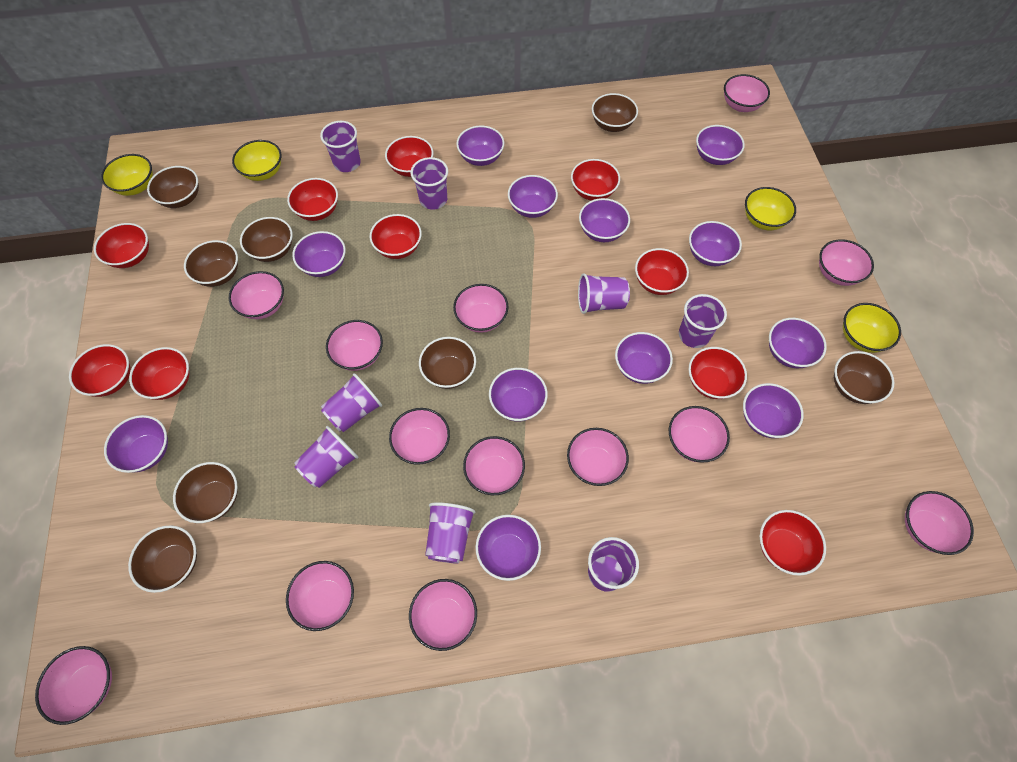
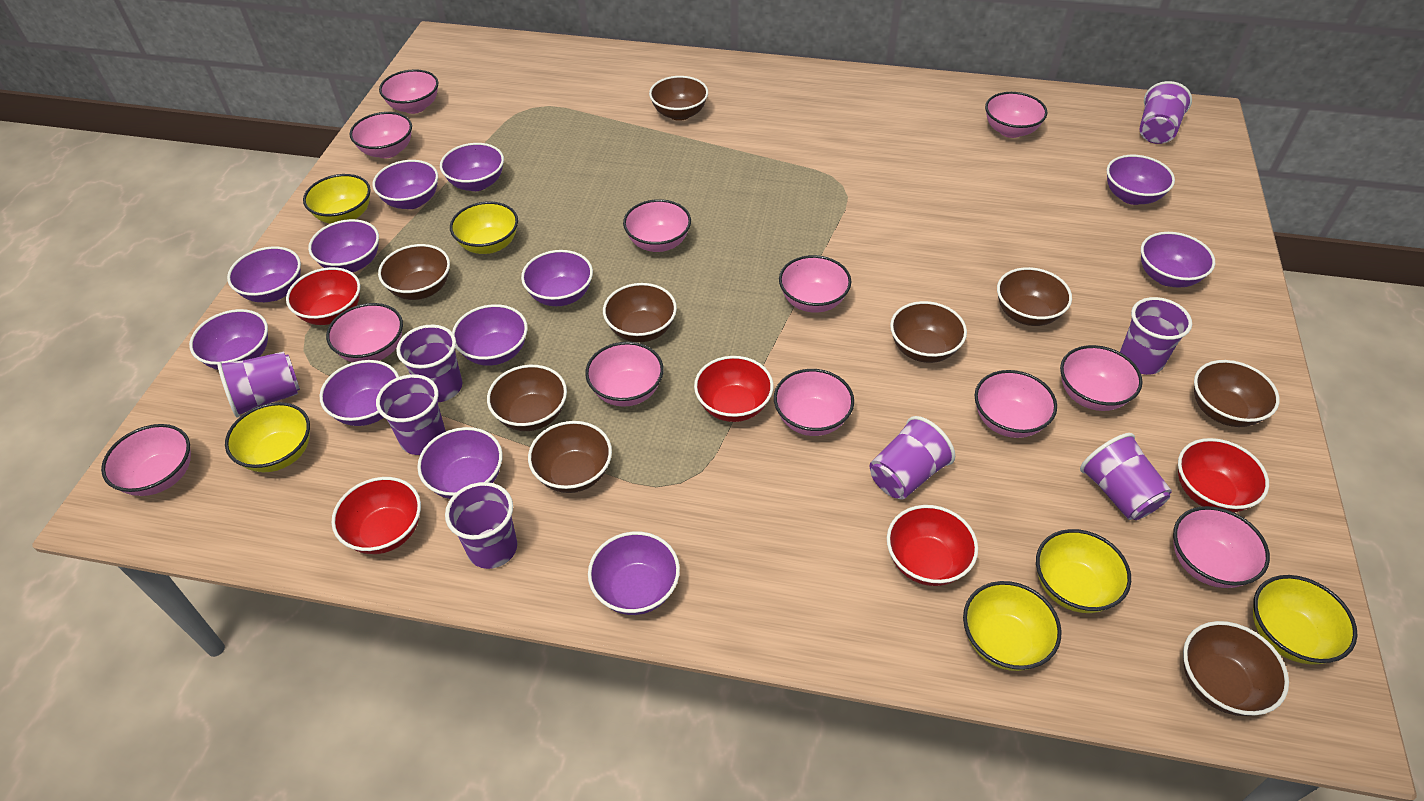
brown bowl: [128,525,197,593] [147,166,199,208] [173,462,238,523] [184,240,238,287] [240,217,293,262] [419,337,476,389] [592,93,638,132] [834,351,894,404] = 8 -> [378,244,450,300] [487,365,567,431] [528,421,612,493] [603,283,677,342] [649,76,708,121] [890,301,967,363] [997,267,1072,326] [1183,621,1289,716] [1194,360,1280,427] = 9
pink bowl: [35,646,112,725] [229,271,284,319] [286,561,354,631] [326,320,383,371] [389,408,450,465] [409,579,477,651] [453,284,508,333] [463,436,525,495] [567,428,629,486] [669,406,730,463] [724,74,770,112] [819,239,874,286] [905,491,974,555] = 13 -> [101,424,191,496] [326,303,403,362] [350,112,412,159] [379,69,438,114] [585,342,664,407] [623,199,691,252] [774,369,854,436] [779,255,851,313] [975,370,1057,438] [985,92,1048,138] [1060,345,1142,411] [1173,506,1270,588] = 12
red bowl: [69,344,130,397] [94,223,149,268] [129,347,190,400] [287,178,338,221] [370,214,422,259] [385,136,433,177] [571,159,620,201] [635,248,689,295] [688,347,747,399] [760,510,826,576] = 10 -> [286,267,360,325] [331,477,421,554] [694,356,774,422] [887,505,978,586] [1178,438,1269,513] = 5
yellow bowl: [101,154,153,196] [232,140,281,181] [745,187,796,230] [843,303,901,353] = 4 -> [225,402,310,472] [303,174,371,224] [450,201,518,254] [963,581,1061,671] [1036,529,1131,613] [1253,575,1357,664] = 6

